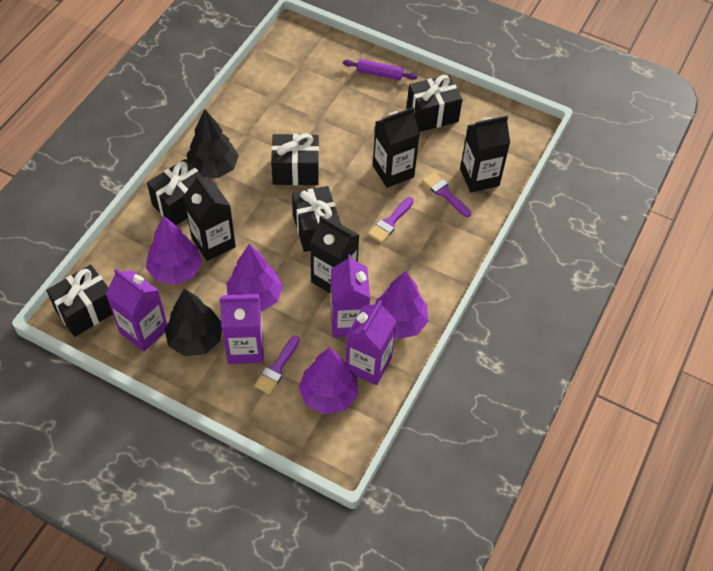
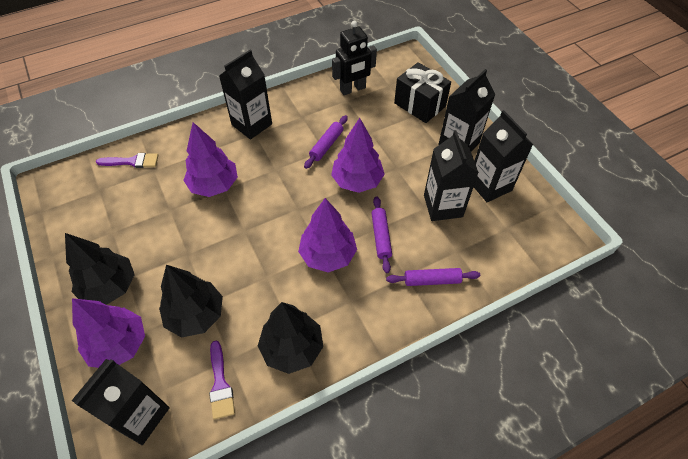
black carton: [183,175,236,261] [310,216,359,294] [373,107,420,188] [460,116,510,192] = 4 -> [72,359,170,445] [219,50,272,140] [424,130,479,221] [438,69,495,151] [474,110,533,202] = 5
black gift: [46,264,113,337] [147,159,206,225] [271,133,319,185] [292,186,341,252] [407,75,463,132] = 5 -> [394,62,451,123] = 1
black robot: none = 0 -> [332,21,377,95] = 1
black tree: [164,288,222,356] [187,110,239,178] = 2 -> [65,233,135,305] [159,265,223,338] [258,302,323,374] = 3
purple brush: [254,335,300,394] [368,197,414,243] [422,172,471,217] = 3 -> [96,153,158,168] [209,341,235,419] = 2
purple carton: [106,268,167,352] [220,294,263,364] [331,255,370,338] [346,300,397,385] = 4 -> none = 0
purple rolling pin: [343,59,418,80] = 1 -> [304,115,348,169] [371,196,392,273] [386,268,480,286] = 3

